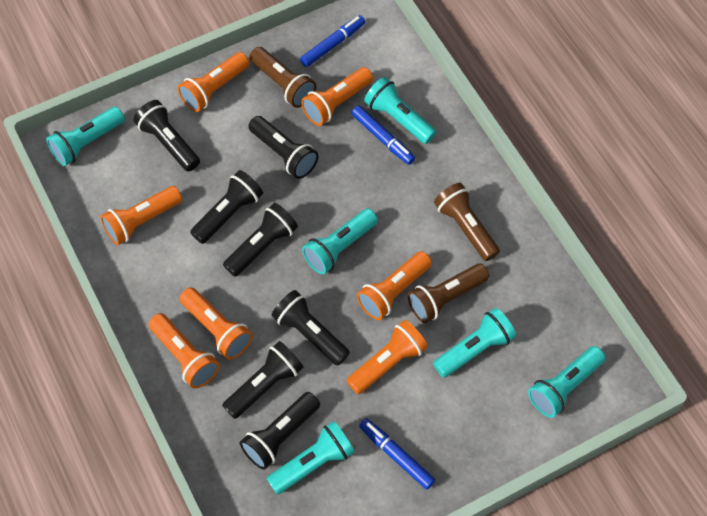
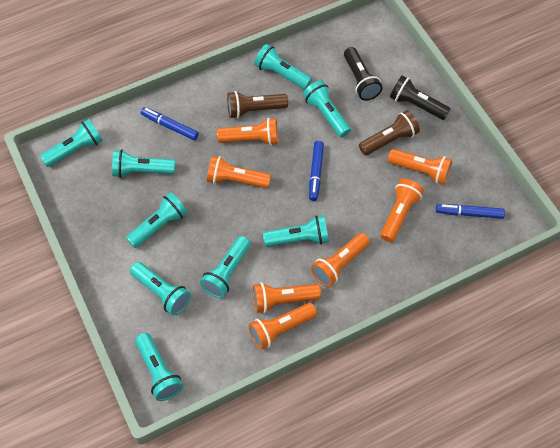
black flashlight: [134,100,200,172] [190,170,263,244] [222,341,303,419] [223,203,298,277] [240,392,320,470] [248,116,318,179] [272,290,350,366] = 7 -> [344,47,383,101] [390,75,450,120] = 2
brown flashlight: [250,47,316,108] [408,264,489,323] [434,183,500,261] = 3 -> [227,91,288,119] [359,110,420,156] = 2
turquoise flashlight: [46,107,125,166] [267,421,355,494] [302,209,378,274] [364,77,437,144] [433,308,516,378] [528,346,606,418] = 6 -> [40,119,103,167] [112,149,175,178] [126,192,188,248] [130,262,191,315] [135,333,183,401] [200,236,251,298] [254,44,312,89] [263,215,329,247] [303,80,351,137] = 9

